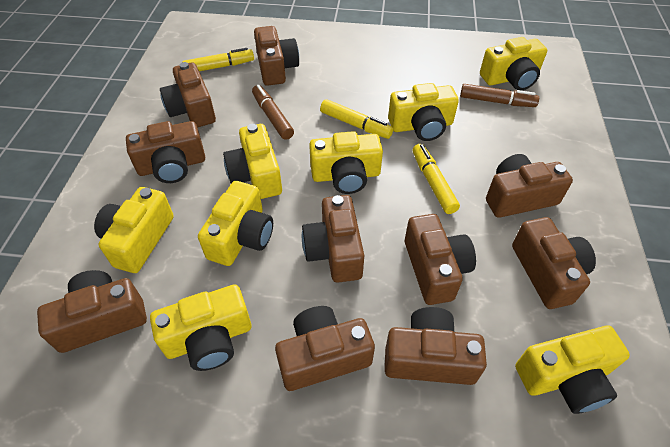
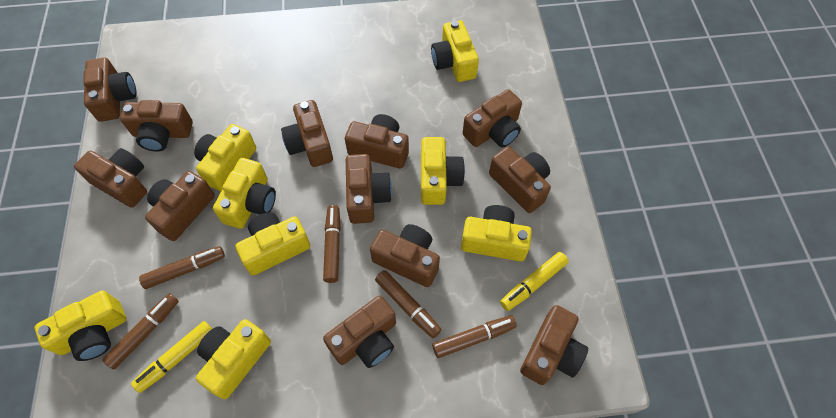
brown camera: [37,270,147,353] [126,121,205,183] [160,62,216,128] [254,26,299,86] [275,306,375,391] [302,195,364,283] [385,307,487,385] [405,214,476,305] [486,154,573,218] [512,217,596,309] = 10 -> [74,148,147,208] [83,58,137,122] [120,100,193,152] [145,171,215,241] [281,100,333,167] [323,296,396,368] [345,114,409,169] [346,154,392,224] [370,224,440,287] [463,89,522,147] [489,147,551,213] [520,305,588,385] = 12
brown marker: [252,85,294,140] [460,84,539,107] = 2 -> [102,293,179,369] [139,246,225,289] [323,205,341,283] [375,270,441,338] [432,315,517,358] = 5
yellow marker: [182,48,254,71] [320,99,393,139] [413,144,460,214] = 3 -> [131,321,212,393] [500,252,569,311] = 2

